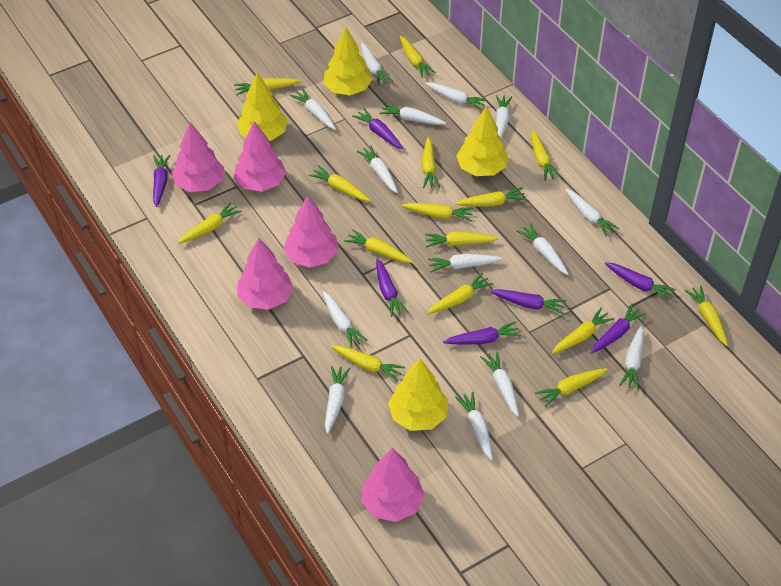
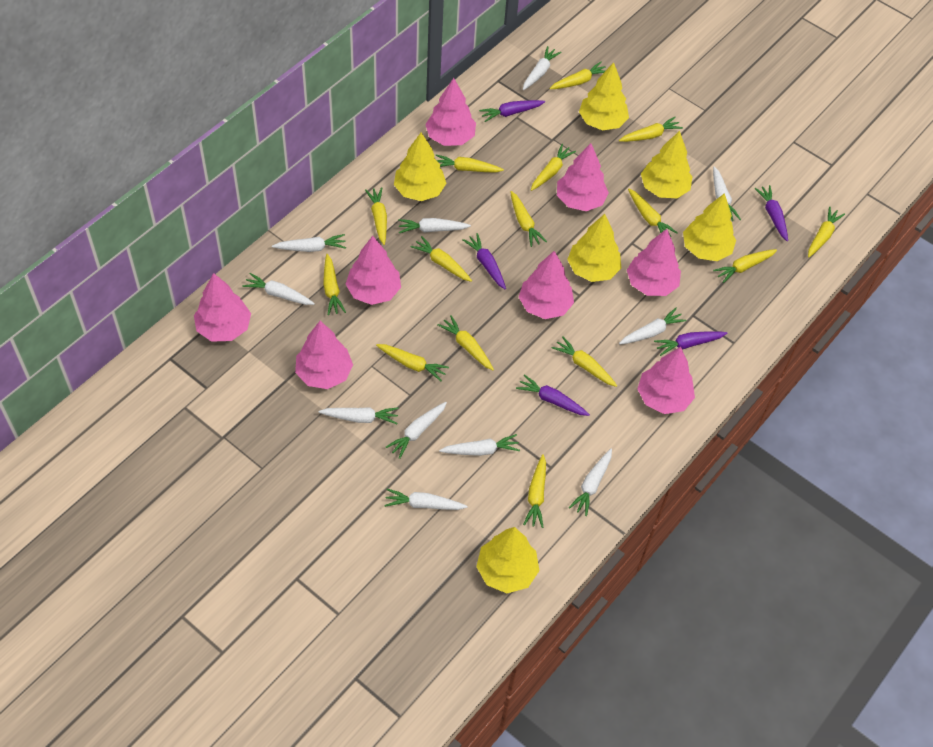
pink tree: [172,122,224,192] [234,121,286,192] [237,238,293,310] [283,196,339,268] [361,448,424,522] = 5 -> [194,273,251,342] [295,321,353,389] [346,236,401,305] [425,78,476,146] [519,251,574,319] [557,143,609,211] [627,229,681,296] [637,347,695,414] = 8
purple carrot: [153,155,170,207] [353,108,403,149] [376,258,408,317] [443,321,521,345] [490,289,567,315] [591,304,647,354] [605,262,676,302] = 7 -> [462,233,506,290] [479,100,545,122] [516,374,590,416] [654,331,728,356] [754,185,788,241] = 5
white carrot: [290,89,336,130] [322,291,368,348] [325,366,350,434] [357,145,398,193] [361,43,393,86] [379,103,446,125] [425,82,488,111] [428,254,503,273] [455,392,493,461] [480,351,519,417] [496,95,512,139] [517,223,568,275] [565,189,619,237] [620,326,644,390] = 14 -> [242,273,315,305] [272,234,346,252] [319,407,398,424] [384,489,467,510] [386,402,447,459] [398,218,471,233] [439,434,520,456] [523,46,561,90] [568,449,612,516] [619,308,686,345] [713,167,741,221] = 11
yellow tree: [237,73,288,141] [323,27,372,95] [388,358,448,431] [456,106,508,176] = 4 -> [394,133,446,201] [476,527,539,593] [567,214,621,282] [579,62,629,130] [641,131,692,198] [683,193,736,261] = 6

